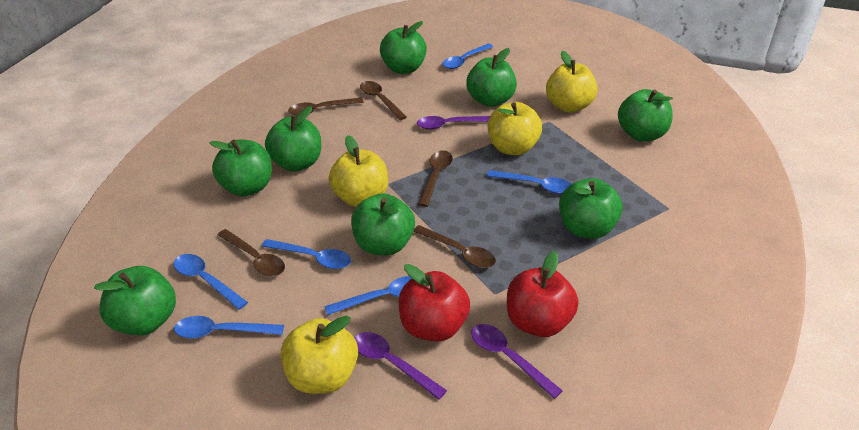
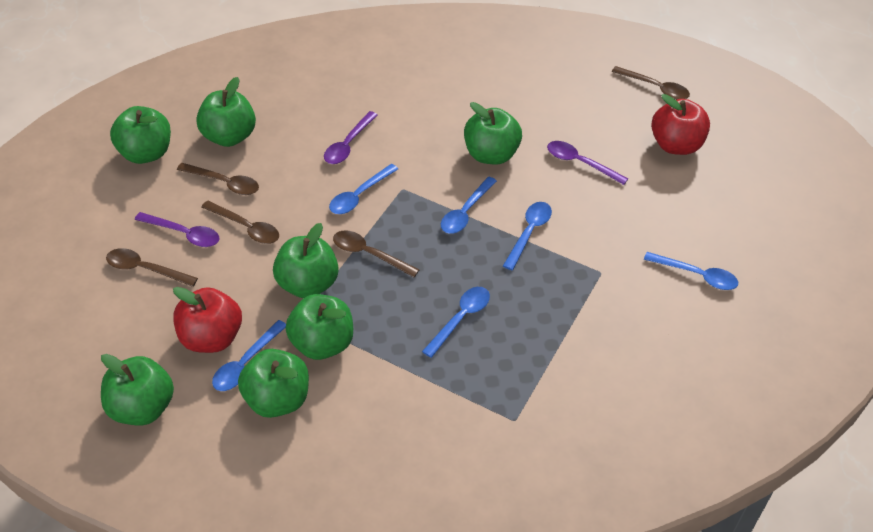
green apple: [94,266,176,335] [209,140,272,197] [265,106,321,171] [351,193,415,255] [380,21,427,74] [466,48,517,107] [559,178,623,239] [618,89,673,141] = 8 -> [101,354,174,425] [110,106,171,164] [196,77,256,147] [238,349,309,418] [273,223,339,298] [285,294,353,360] [464,102,522,165] = 7
yellow apple: [281,316,358,394] [329,135,388,207] [488,102,542,155] [546,51,598,112] = 4 -> none = 0

